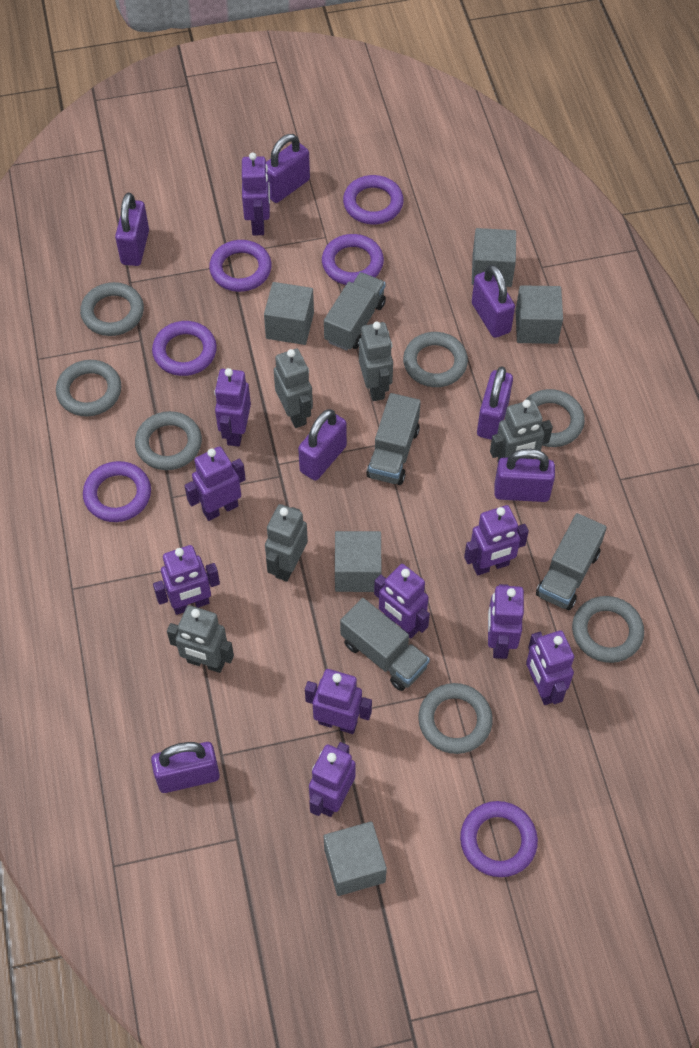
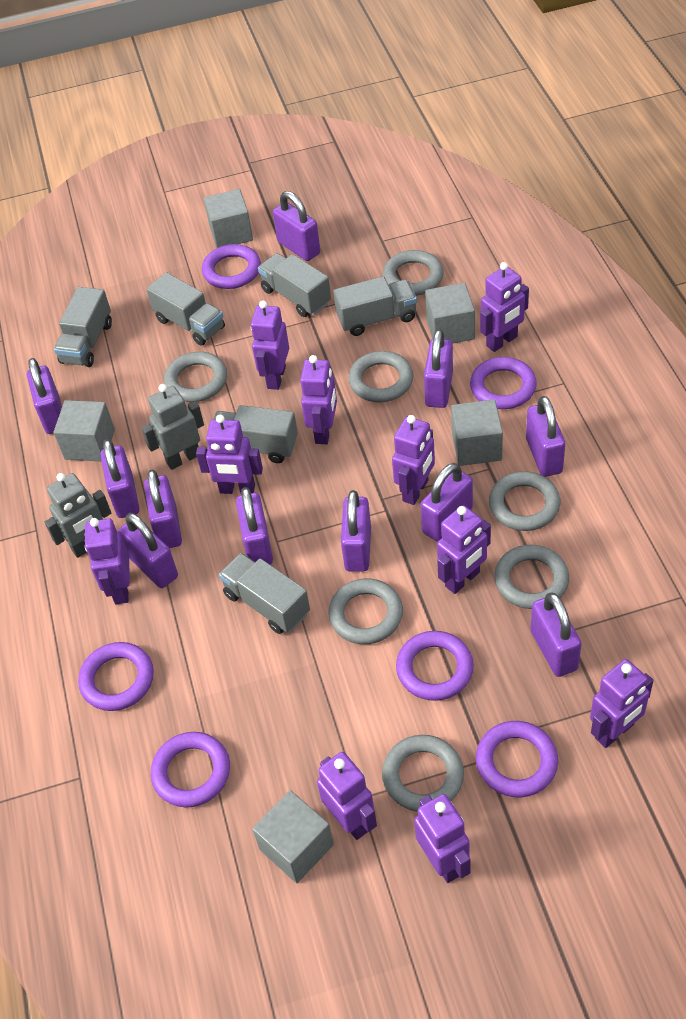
grey robot: [167,605,234,673] [265,504,308,582] [274,349,313,428] [359,322,393,401] [490,400,553,461] = 5 -> [45,473,111,558] [142,384,204,470] = 2
grey truck: [324,272,386,351] [340,598,430,691] [366,393,421,485] [536,513,607,610] = 4 -> [54,287,112,367] [146,272,225,346] [214,405,298,463] [219,553,310,634] [258,253,331,317] [333,276,417,336] = 6
purple padlock: [115,193,149,266] [151,742,220,793] [266,134,310,203] [298,409,347,481] [472,265,515,338] [477,366,513,440] [494,449,555,502] = 7 -> [27,358,62,434] [101,439,140,518] [119,513,178,588] [144,469,182,548] [236,487,273,564] [273,191,320,261] [341,490,371,572] [420,463,473,542] [424,329,453,408] [526,396,565,477] [531,593,582,677] = 11

